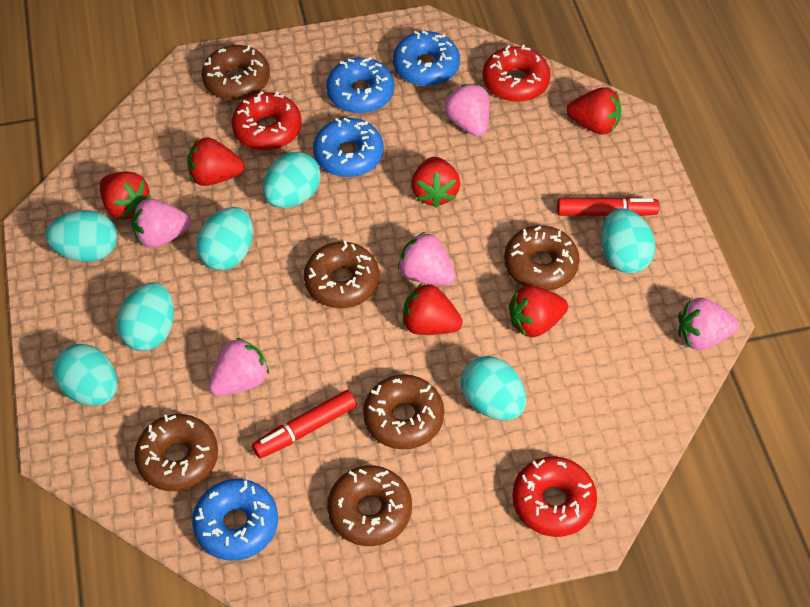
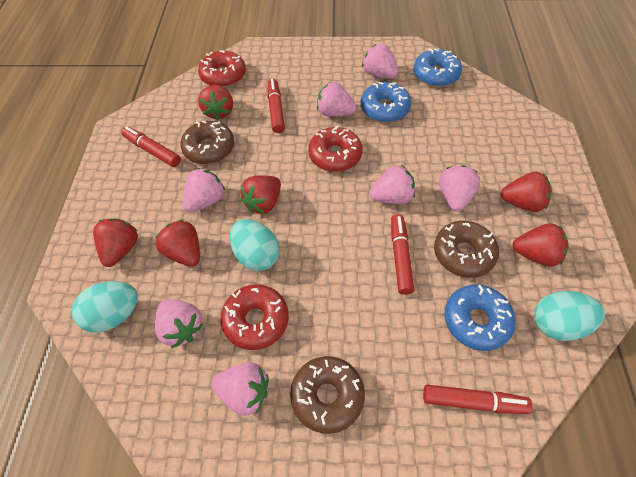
blue donut: [192,479,278,561] [313,118,384,177] [326,57,394,114] [393,31,460,86] = 4 -> [360,82,411,122] [413,48,462,87] [444,285,516,351] = 3
brown donut: [134,414,218,491] [202,45,270,100] [304,241,379,308] [327,465,412,546] [363,374,444,450] [504,225,580,291] = 6 -> [180,120,234,164] [290,356,365,434] [434,221,499,278] = 3
pink strawberry: [132,198,191,248] [209,338,269,396] [398,232,456,285] [444,84,489,137] [678,298,739,350] = 5 -> [155,299,204,348] [183,168,225,212] [211,362,269,416] [317,82,356,116] [362,44,398,78] [369,165,415,204] [439,165,480,211] = 7
red marker: [252,390,357,458] [557,197,659,216] = 2 -> [121,126,181,167] [267,78,285,133] [391,214,414,295] [423,385,532,414] = 4
turquoise egg: [46,210,117,262] [53,344,117,406] [116,283,174,351] [196,207,253,271] [263,152,321,208] [461,356,526,420] [601,208,656,274] = 7 -> [72,281,138,333] [230,219,280,271] [534,291,605,341] = 3

